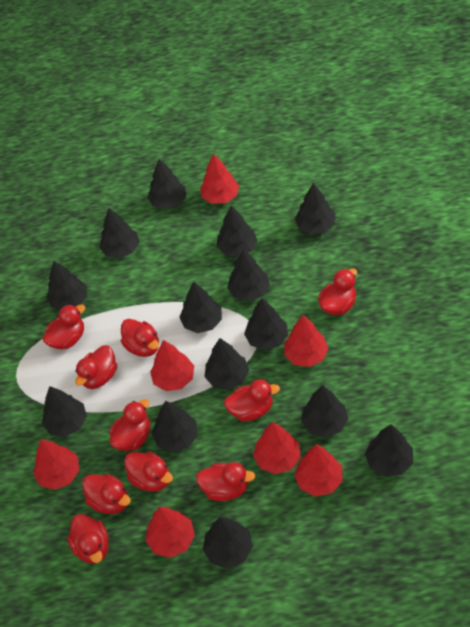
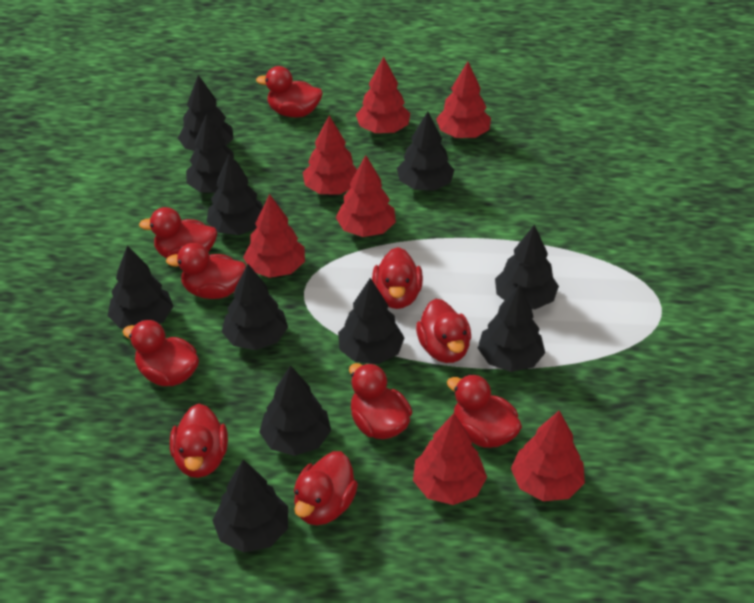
black tree: [42,386,87,437] [46,261,87,310] [99,208,139,258] [147,159,186,209] [152,401,198,452] [179,281,222,333] [203,517,253,569] [205,338,249,390] [217,206,258,257] [227,249,270,301] [244,298,288,350] [295,183,335,234] [301,385,348,438] [365,424,413,477] = 14 -> [107,245,173,329] [178,75,234,151] [186,113,244,193] [206,154,263,235] [212,460,288,552] [222,264,288,350] [259,365,331,456] [338,278,405,364] [397,111,454,190] [478,285,545,372] [495,225,559,309] = 11

